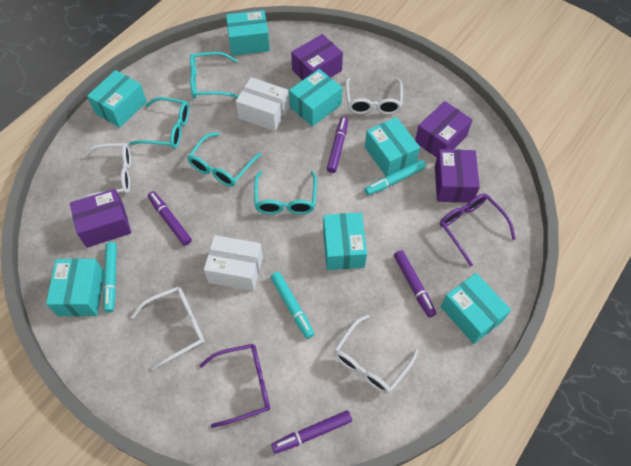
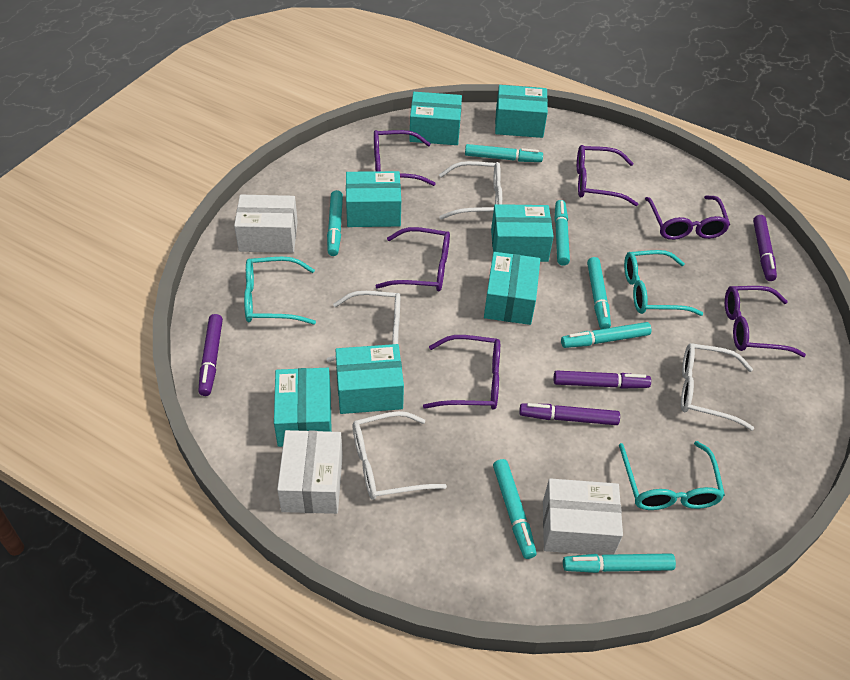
purple box: [70,189,131,248] [291,34,343,80] [415,101,473,158] [435,149,480,203] = 4 -> none = 0
purple glasses: [199,344,270,428] [440,194,516,267] = 2 -> [374,130,436,186] [376,227,450,292] [423,335,500,410] [577,145,638,206] [645,195,730,240] [725,286,806,357] = 6
turquoise glasses: [129,97,189,149] [187,132,261,187] [190,52,239,98] [254,171,317,214] = 4 -> [244,257,316,325] [619,441,725,510] [624,250,703,316] = 3
turquoise marker: [103,242,117,312] [271,272,314,339] [365,160,426,195] = 3 -> [327,190,343,256] [465,144,543,162] [493,459,537,559] [554,200,570,266] [561,322,652,348] [563,553,676,573] [587,257,611,329] = 7
white box: [204,235,263,291] [236,77,289,131] = 2 -> [234,195,298,253] [277,430,343,514] [543,478,623,555] = 3

